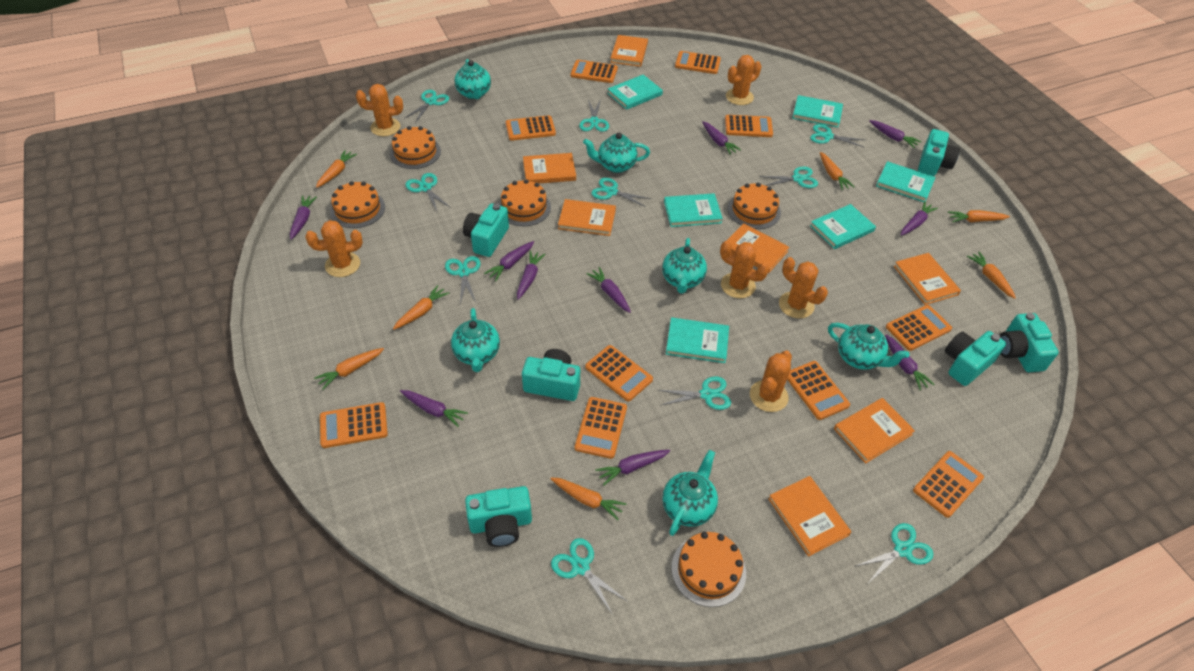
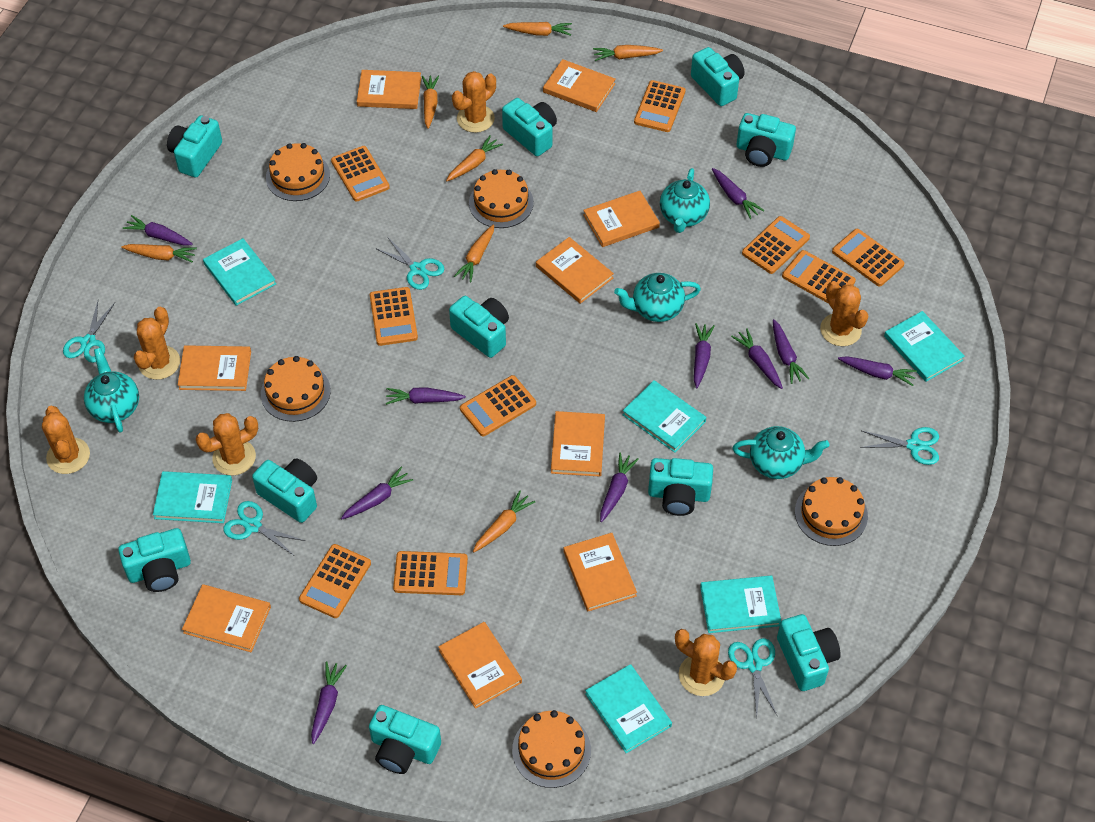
orange book: [523,153,576,183] [558,199,616,236] [610,35,648,67] [727,223,789,273] [768,476,851,557] [834,398,915,463] [894,253,961,305] = 7 -> [178,345,251,391] [182,584,271,652] [357,70,421,109] [438,622,522,709] [536,237,614,304] [543,59,616,112] [551,411,605,477] [564,533,637,611] [583,191,660,247] = 9
orange calculator: [320,402,388,448] [506,115,556,141] [570,60,618,83] [575,397,627,459] [585,345,653,402] [675,51,721,74] [725,115,773,137] [787,361,850,420] [886,305,952,351] [913,451,984,518] = 10 -> [299,544,371,618] [331,146,390,202] [370,287,418,346] [393,551,468,595] [460,375,536,436] [634,80,686,132] [742,216,810,274] [782,250,856,304] [832,229,904,287] = 9
turquoise camera: [463,204,509,257] [465,486,532,547] [522,349,580,401] [918,129,960,176] [945,331,1006,386] [999,313,1059,372] = 6 -> [118,528,191,592] [167,115,222,178] [252,458,317,523] [369,705,441,774] [449,296,509,358] [502,98,557,156] [648,458,713,516] [691,47,744,106] [737,113,796,167] [777,614,840,691] = 10
turquoise scissors: [404,90,449,123] [405,173,451,213] [445,256,481,304] [551,538,627,615] [579,99,609,132] [591,178,652,207] [658,376,731,410] [759,167,818,188] [810,124,865,148] [856,523,933,582] = 10 -> [63,301,115,363] [223,501,305,555] [375,238,444,290] [728,638,777,718] [860,427,939,465] = 5
turquoise teapot: [451,308,500,372] [454,59,491,99] [583,133,650,173] [662,238,707,294] [662,450,718,536] [828,323,909,370] = 6 -> [84,348,139,433] [614,273,701,322] [660,168,710,233] [732,426,829,479] = 4

